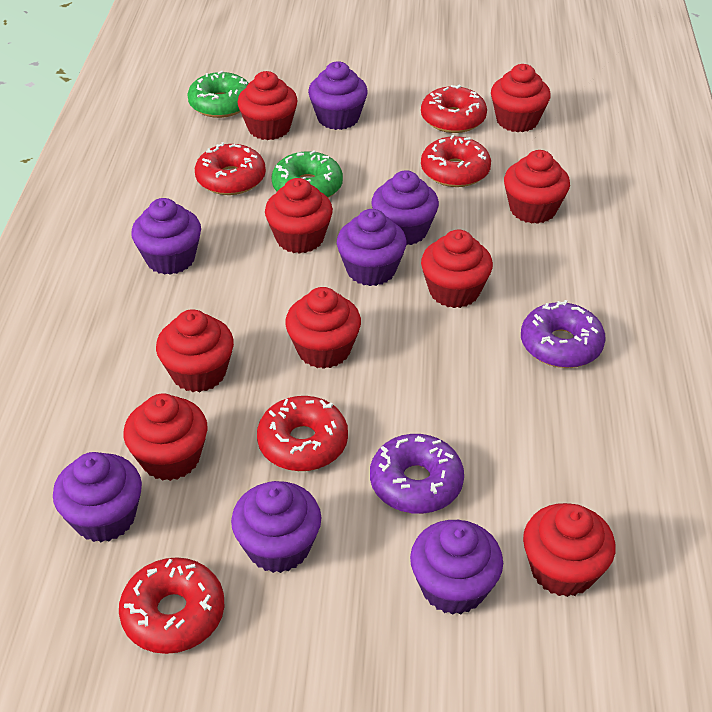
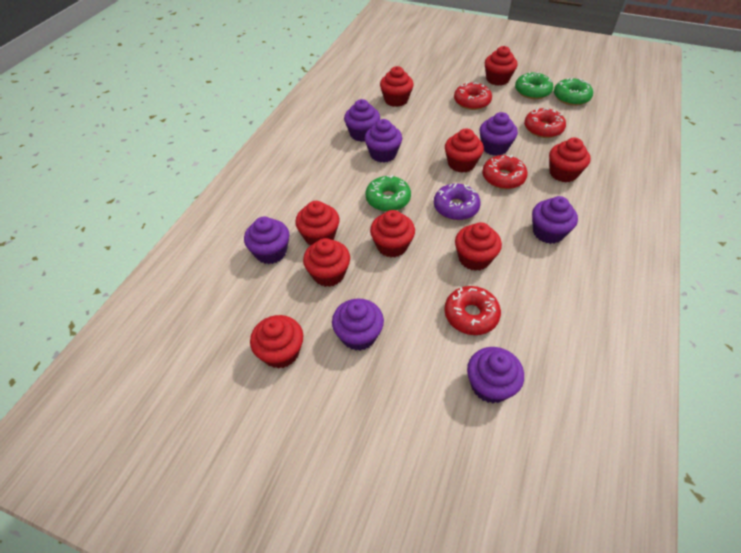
green donut: [187,71,249,118] [271,150,343,198] = 2 -> [366,175,411,212] [515,72,553,99] [554,78,593,106] = 3
purple donut: [370,434,464,514] [521,300,606,368] = 2 -> [434,183,481,220] = 1
red donut: [119,557,224,654] [195,142,266,195] [257,396,348,471] [421,84,487,133] [421,135,491,187] = 5 -> [444,286,501,335] [454,81,492,110] [482,155,528,189] [524,108,566,138] = 4

